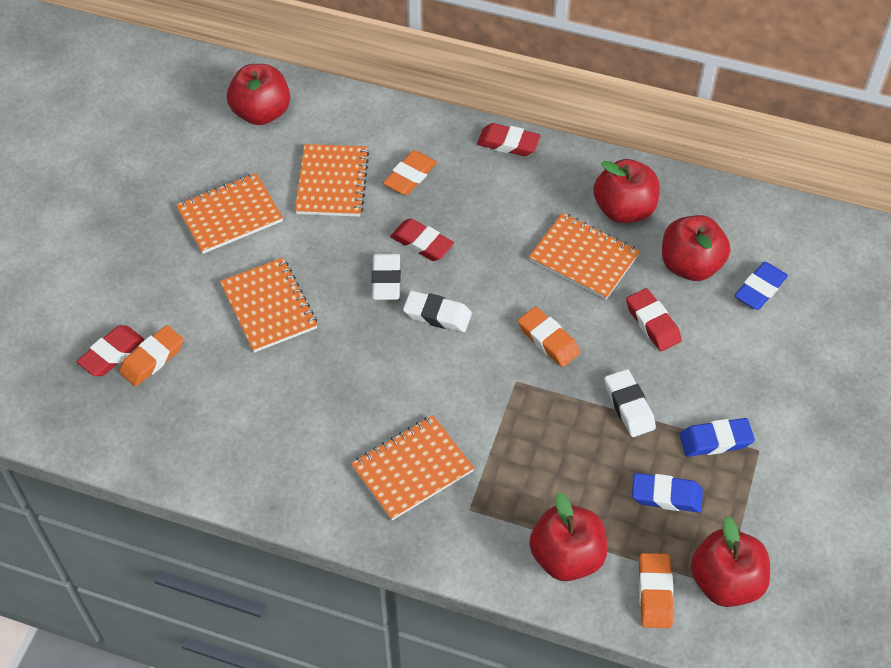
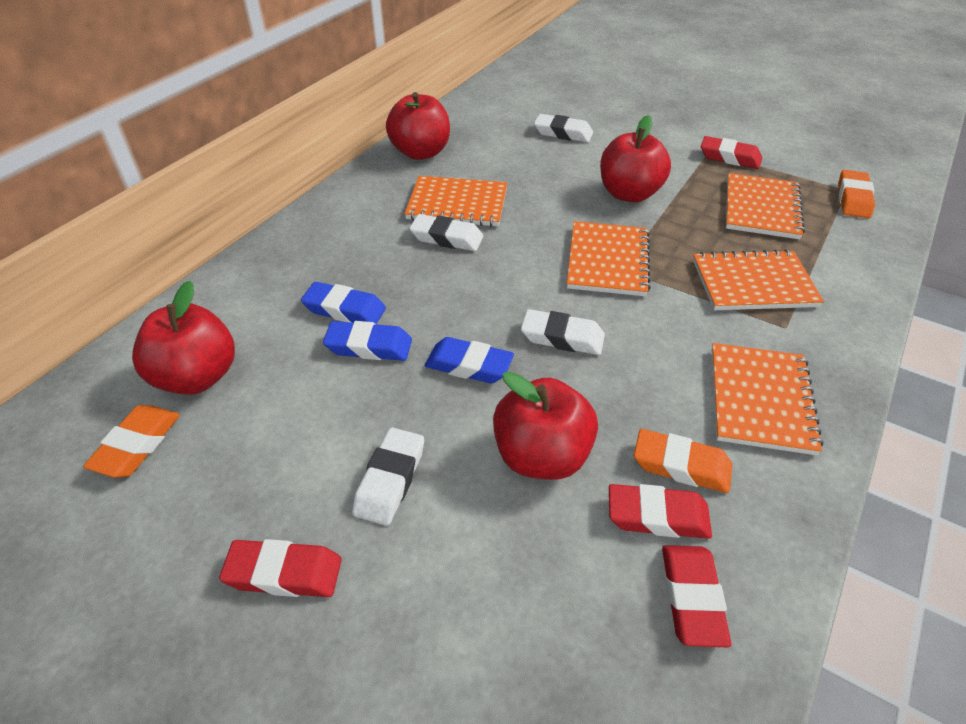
orange eraser: [119,325,183,386] [383,150,437,195] [518,306,580,367] [639,553,674,628] = 4 -> [83,405,180,478] [634,429,732,493] [838,170,875,219] = 3
red apple: [227,64,290,125] [529,492,607,581] [593,159,660,223] [662,215,730,281] [691,516,770,607] = 5 -> [132,281,235,395] [386,92,450,160] [493,371,598,480] [600,115,671,203] = 4
white eraser: [372,253,401,300] [403,291,472,332] [604,369,656,437] = 3 -> [352,428,424,525] [409,214,483,251] [521,309,605,355] [534,114,593,142] = 4

